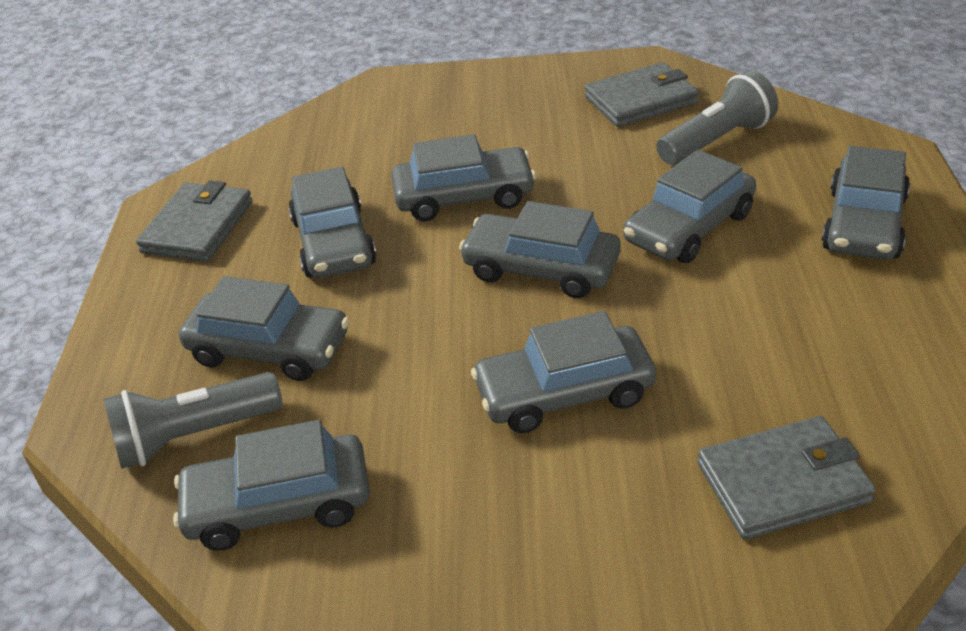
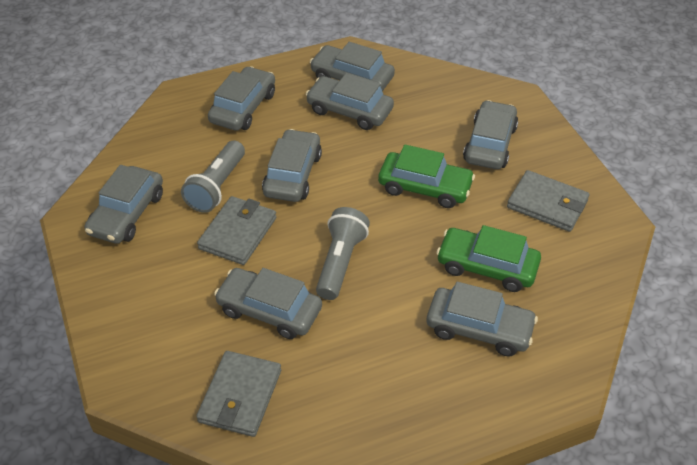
green car: none = 0 -> [378,145,475,208] [436,225,541,292] = 2

